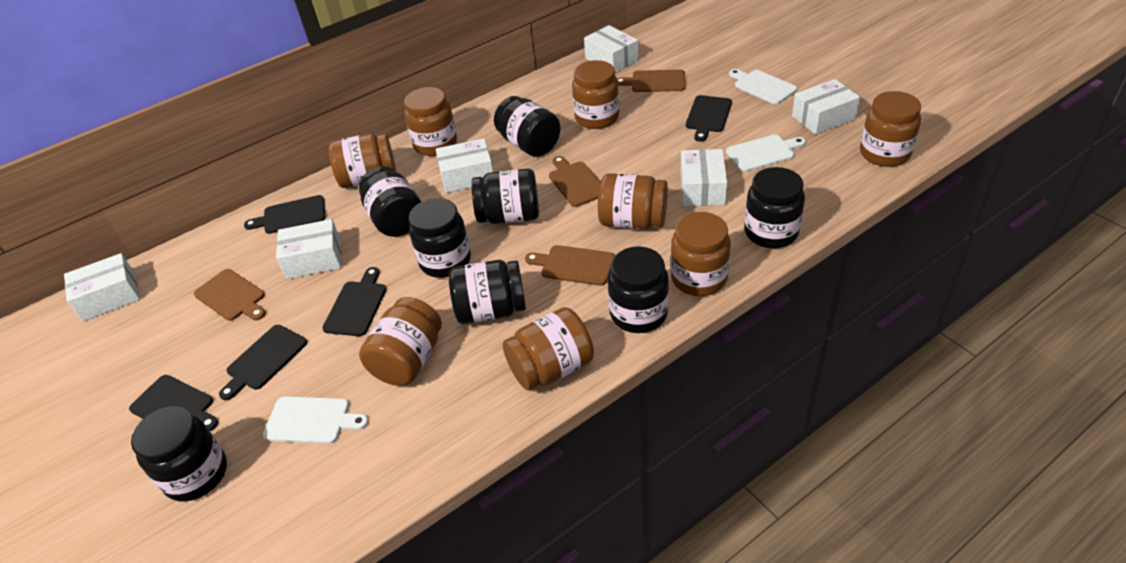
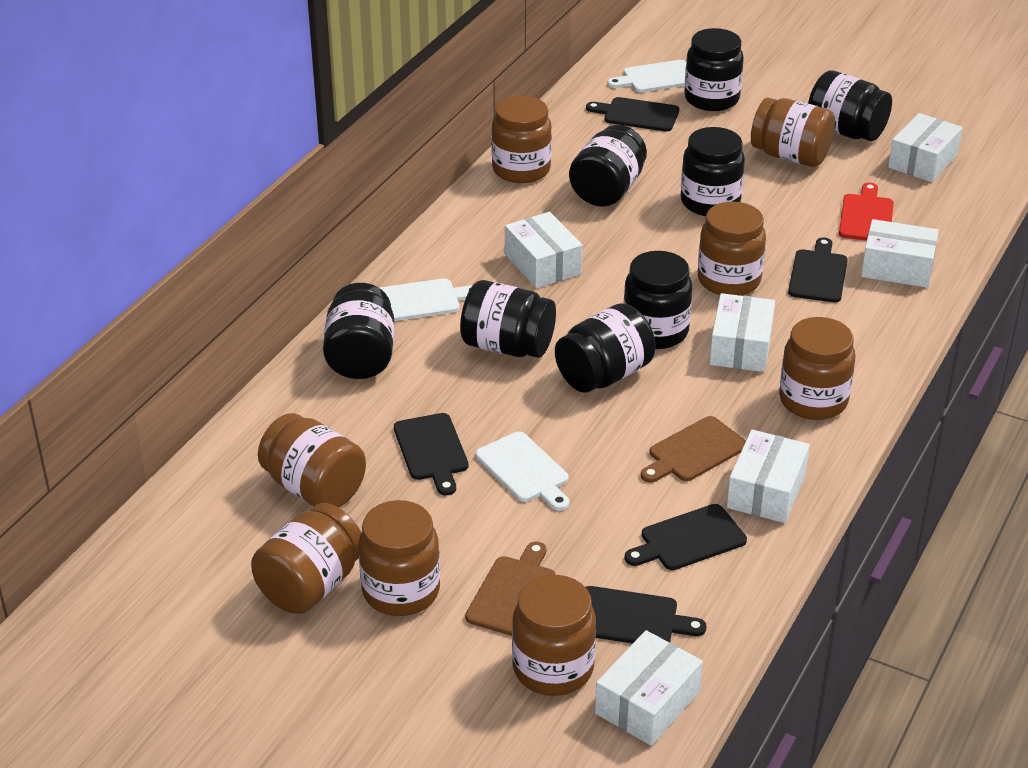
brown cutting board: [194,269,266,321] [525,245,614,286] [549,156,601,207] [617,70,685,92] = 4 -> [465,541,556,636] [641,416,746,483] = 2
red cutting board: none = 0 -> [839,183,894,241] = 1

